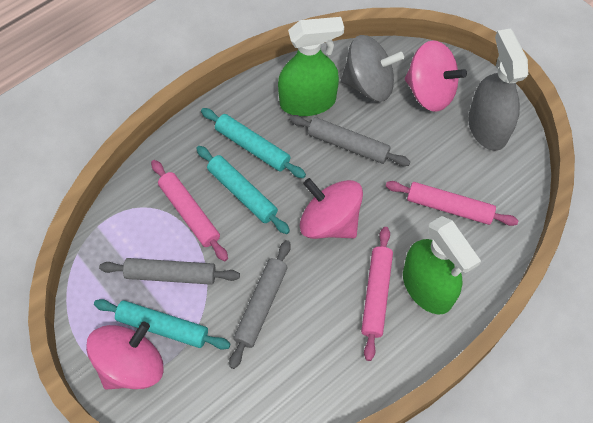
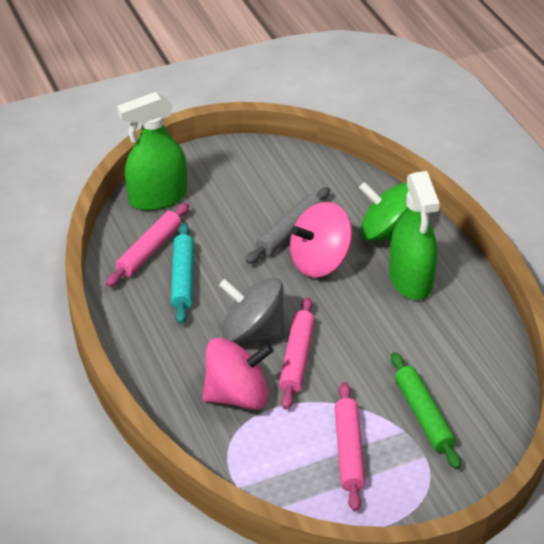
green rolling pin: none = 0 -> [391,352,461,469] = 1
green spinning top: none = 0 -> [359,182,409,241] = 1
grey rolling pin: [99,258,240,285] [229,240,291,369] [289,115,410,166] = 3 -> [246,187,330,264] = 1
grey spray bottle: [468,28,528,151] = 1 -> none = 0
pink spinning top: [86,321,164,390] [300,178,363,239] [405,41,467,112] = 3 -> [203,338,274,410] [290,202,352,278] = 2
turquoise rolling pin: [94,299,230,350] [196,146,290,234] [201,108,306,178] = 3 -> [171,223,194,324] = 1

